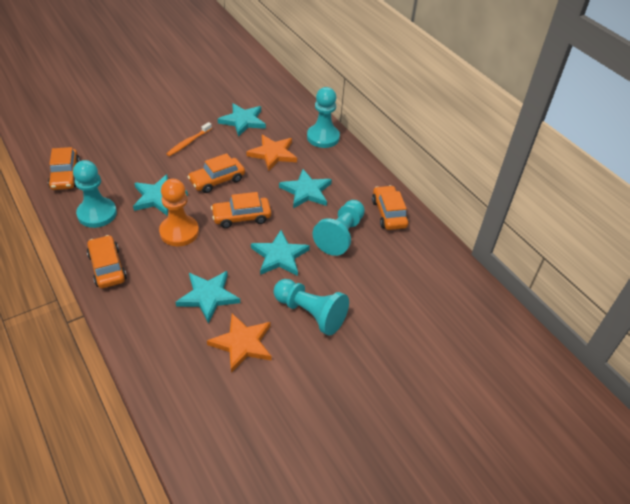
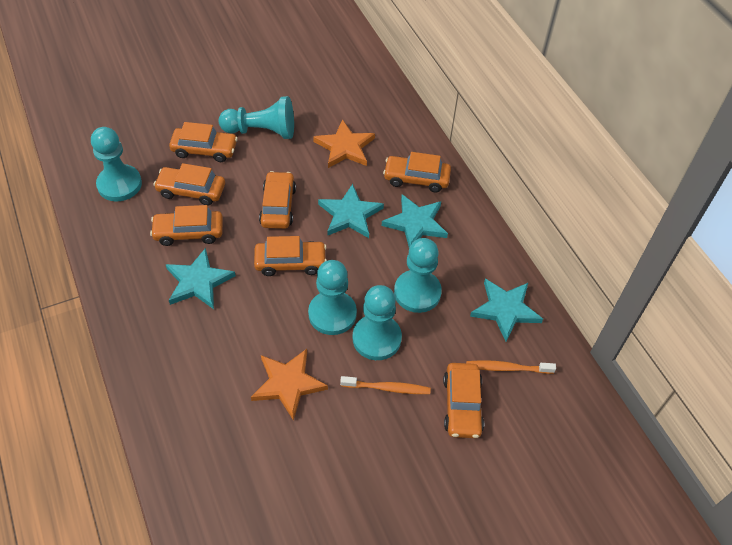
orange car: [48,147,80,190] [87,235,127,289] [187,153,245,193] [211,192,271,228] [372,185,409,230] = 5 -> [150,205,223,246] [154,163,225,206] [169,122,238,162] [254,236,327,276] [259,171,296,229] [383,152,451,192] [443,363,484,438] = 7
orange pawn: [159,179,199,246] = 1 -> none = 0
orange toothbrush: [166,122,212,156] = 1 -> [340,376,431,394] [466,360,556,374] = 2
turquoise pawn: [73,160,117,228] [273,279,349,336] [307,87,340,148] [312,200,365,256] = 4 -> [91,127,142,201] [219,96,294,139] [308,260,357,335] [353,285,402,360] [394,238,442,313] = 5
turquoise star: [133,174,188,216] [175,271,240,323] [218,103,266,137] [251,230,310,276] [279,169,332,208] = 5 -> [165,248,236,309] [318,184,384,238] [382,195,448,248] [470,279,543,341] = 4

